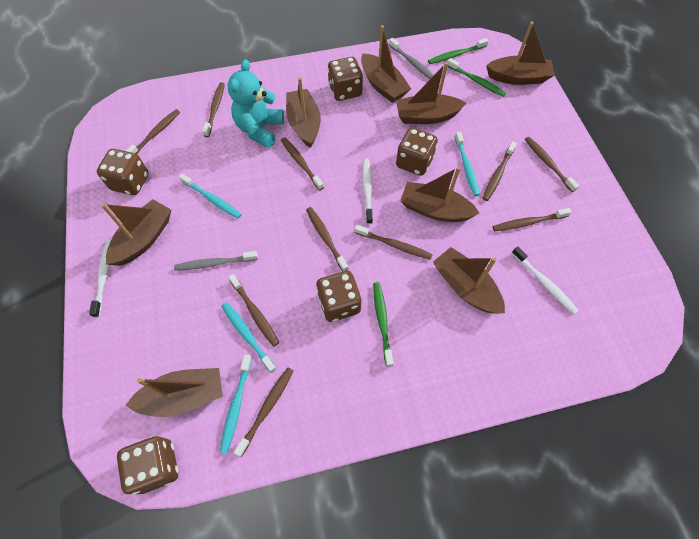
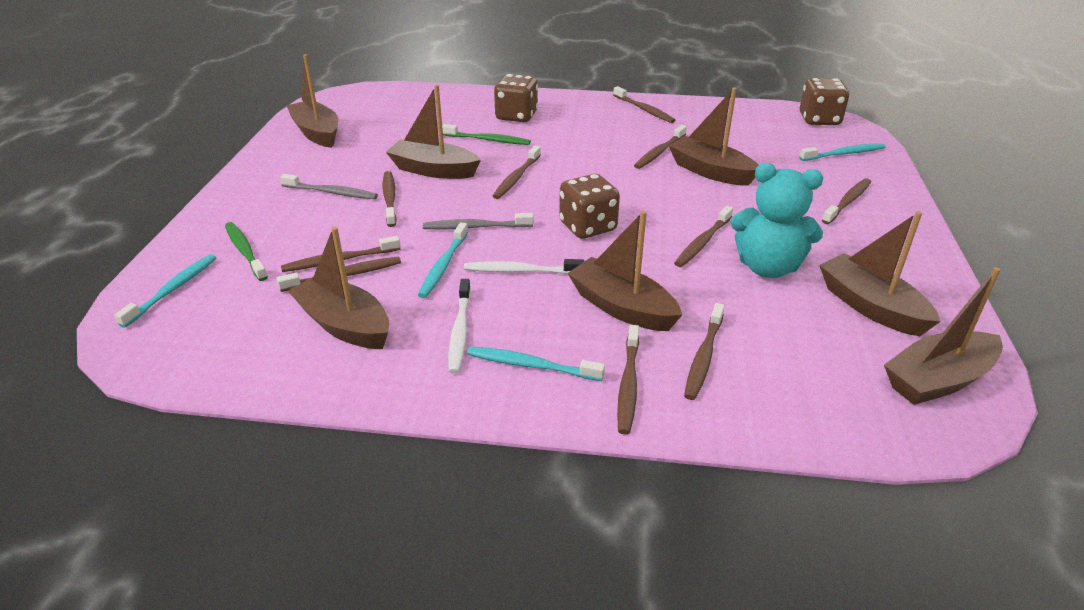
brown boat: [101,199,171,266] [126,368,223,417] [286,77,321,148] [361,25,411,103] [396,62,466,124] [400,166,479,222] [433,247,505,313] [486,22,555,85] = 8 -> [287,54,338,148] [288,227,389,349] [386,85,481,179] [567,211,682,331] [668,88,759,186] [819,211,941,336] [884,267,1003,405] = 7
brown dice: [97,149,148,195] [117,436,178,495] [316,271,362,322] [328,57,363,101] [396,128,438,176] = 5 -> [494,74,538,122] [559,174,620,239] [800,78,850,125] = 3
green toothbrush: [373,282,393,367] [428,38,489,64] [447,58,506,97] = 3 -> [225,222,268,281] [442,124,531,145] = 2
white toothbrush: [89,240,111,317] [362,159,373,224] [512,247,579,314] = 3 -> [448,279,471,374] [464,259,584,274] = 2

